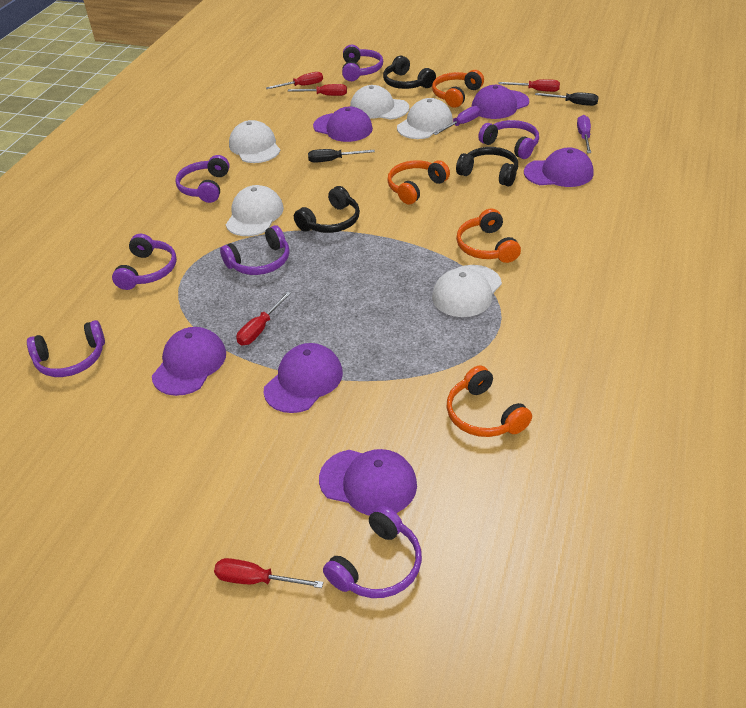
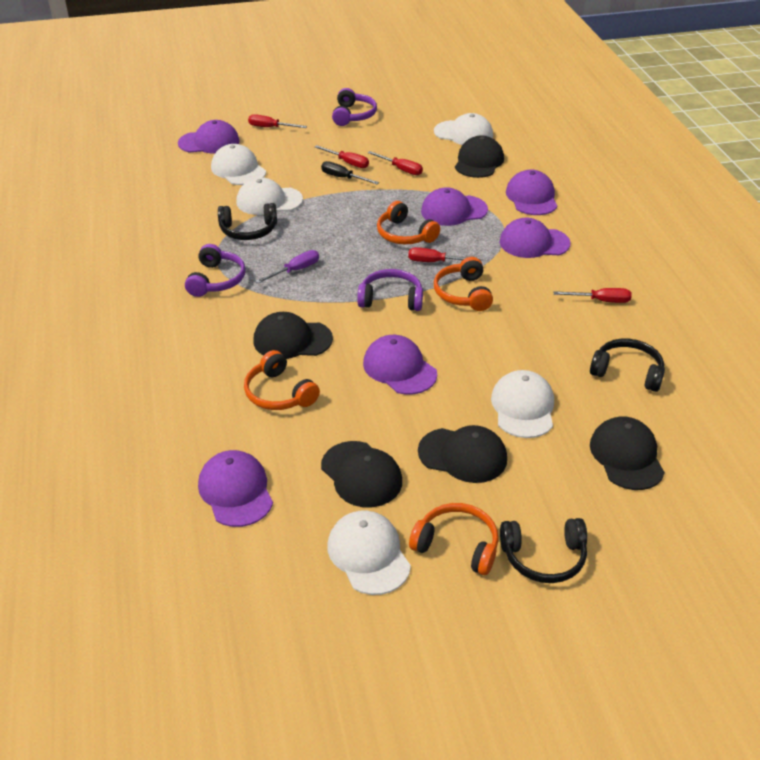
black cap: none = 0 -> [253,312,333,359] [321,441,402,507] [418,425,507,483] [455,136,504,178] [590,416,665,490] = 5
black screwdriver: [308,149,375,163] [535,92,599,106] = 2 -> [321,161,379,184] = 1
purple headphones: [27,320,105,377] [112,234,177,290] [175,155,230,203] [220,225,289,275] [323,506,422,598] [342,45,383,81] [478,120,539,159] = 7 -> [185,244,246,297] [332,88,377,126] [357,269,423,311] = 3
purple screwdriver: [433,106,480,135] [577,115,591,153] = 2 -> [255,250,319,283] = 1

